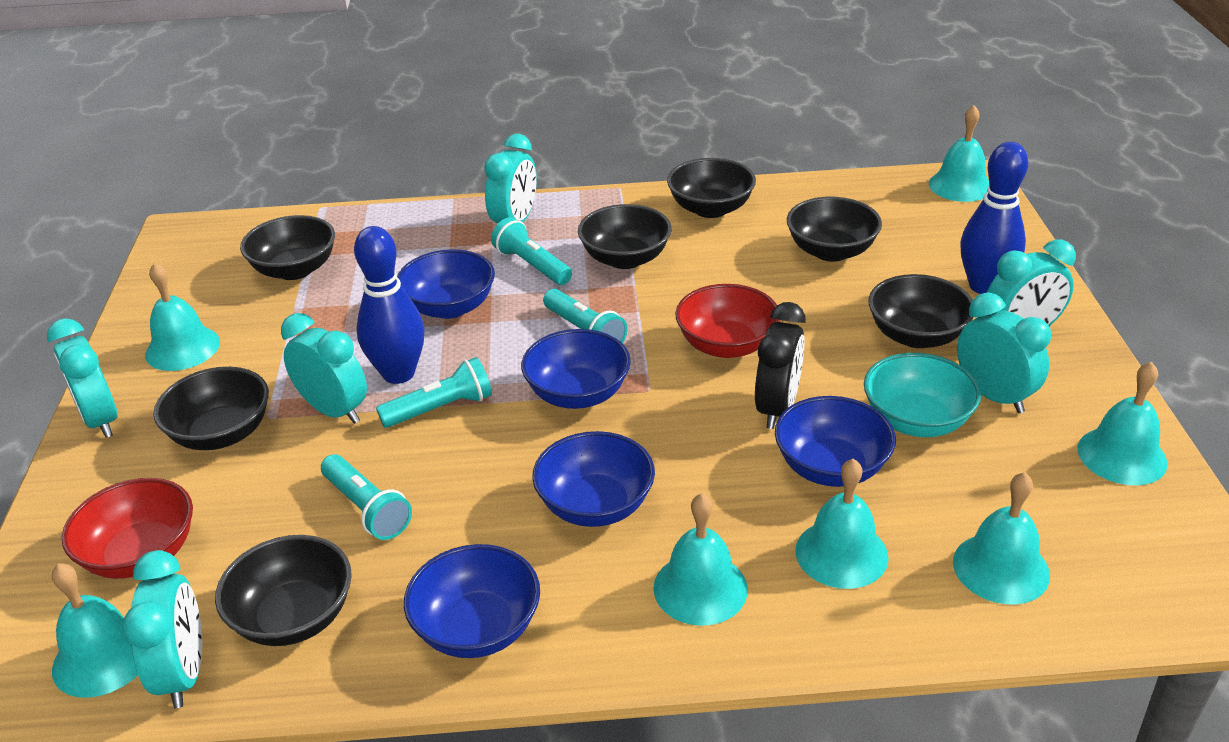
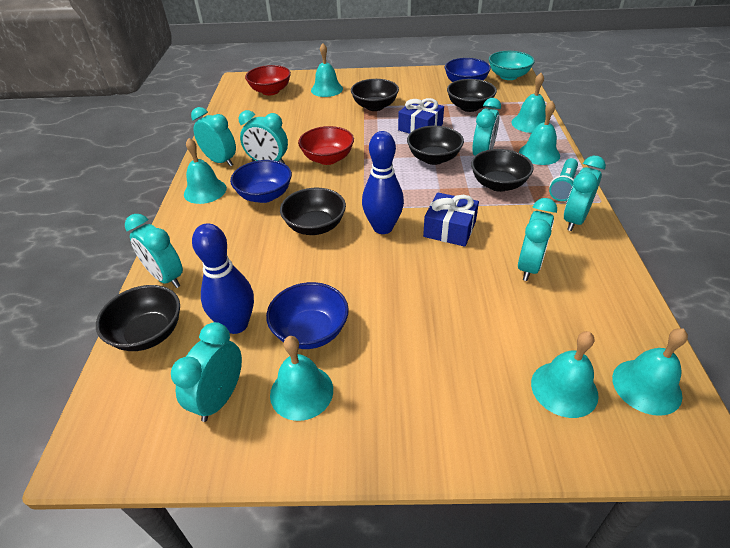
black bowl: [153,367,269,450] [215,535,352,646] [240,215,335,280] [578,204,672,269] [667,158,756,218] [787,197,882,262] [868,274,974,348] = 7 -> [96,285,180,351] [280,188,346,235] [351,79,399,111] [407,126,464,165] [447,79,497,112] [471,149,534,192] = 6
black clock: [755,302,806,429] = 1 -> none = 0
blue bowl: [397,249,495,319] [404,544,540,658] [521,329,631,409] [532,431,655,527] [775,396,896,487] = 5 -> [230,160,292,203] [266,282,349,349] [445,58,491,82] = 3
blue gift: none = 0 -> [398,98,444,134] [423,192,479,247] = 2
turquoise clock: [47,318,118,438] [122,550,202,708] [281,313,367,424] [484,134,537,223] [957,292,1051,413] [987,240,1076,327] = 6 -> [125,214,183,288] [171,322,242,422] [191,107,236,167] [239,110,288,164] [472,98,501,156] [518,198,557,281] [564,156,606,231] = 7
turquoise flashlight: [321,454,412,540] [376,357,492,428] [491,217,572,285] [543,289,627,343] = 4 -> [549,158,578,201] = 1

